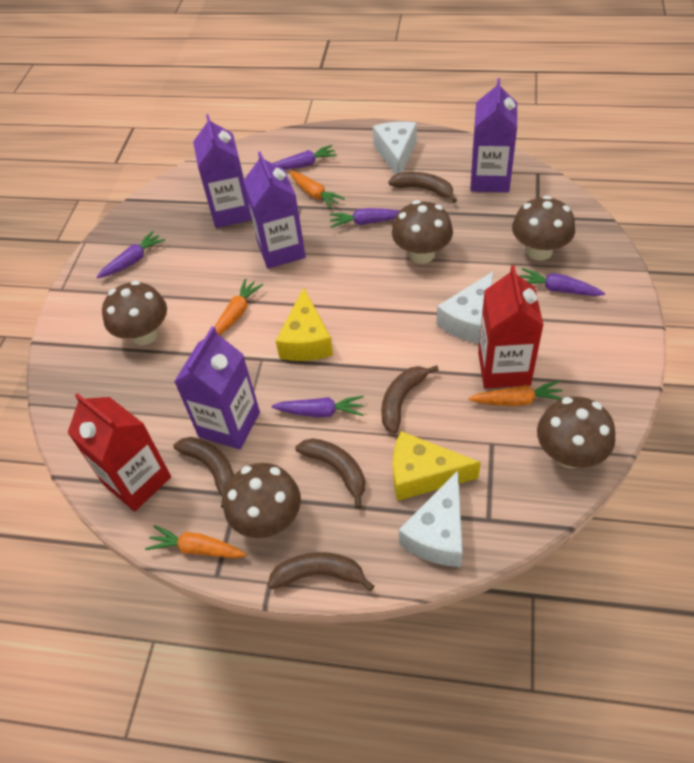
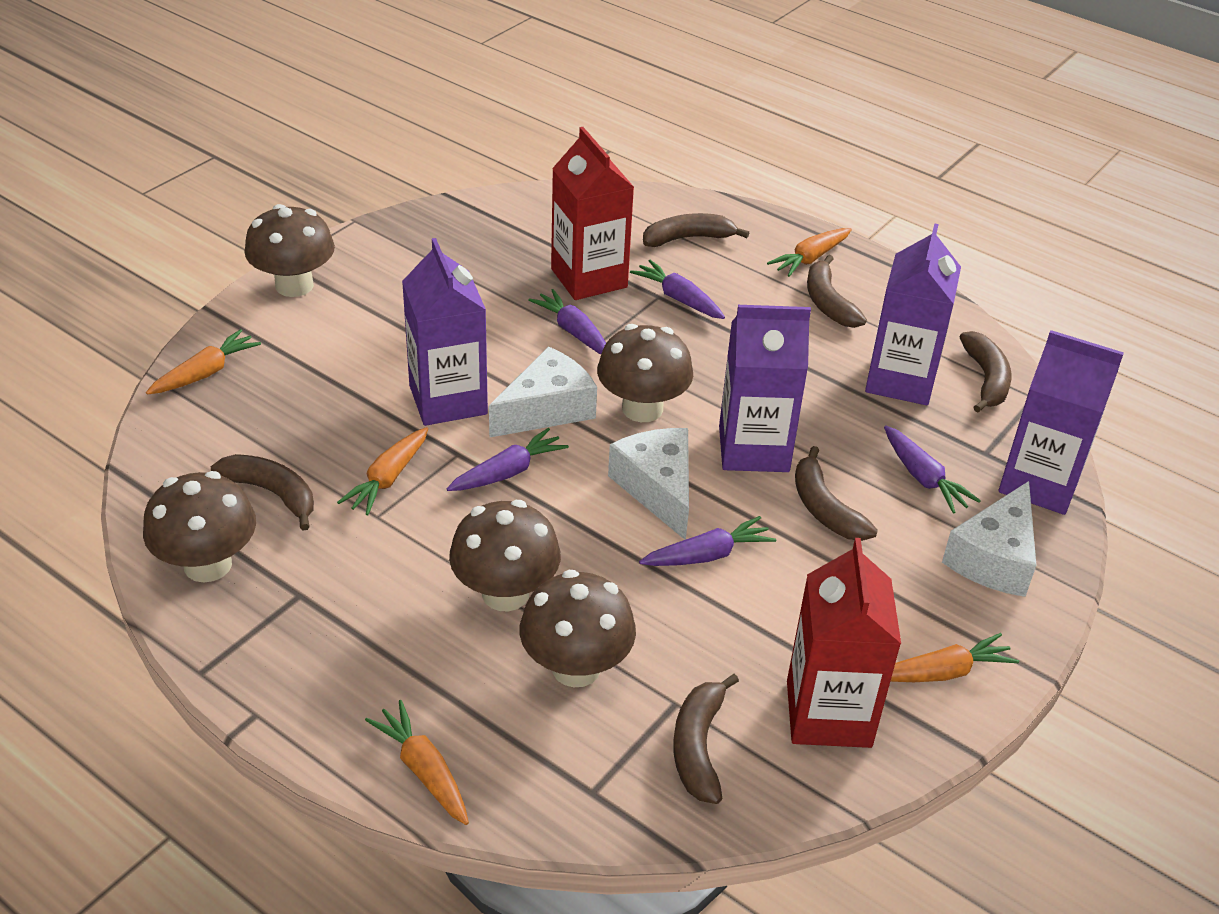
brown banana: [173,437,234,508] [268,552,374,591] [295,438,365,509] [381,365,438,433] [388,172,457,203] = 5 -> [211,454,314,530] [643,213,749,247] [673,674,739,804] [795,446,878,541] [807,255,867,328] [960,331,1012,412] = 6
orange carrot: [145,525,247,558] [215,279,263,335] [289,171,345,209] [468,380,563,406] = 4 -> [146,329,261,395] [337,427,428,515] [365,700,469,825] [767,228,852,277] [890,633,1019,682] = 5
yellow cheese: [276,287,333,361] [393,431,481,501] = 2 -> none = 0

